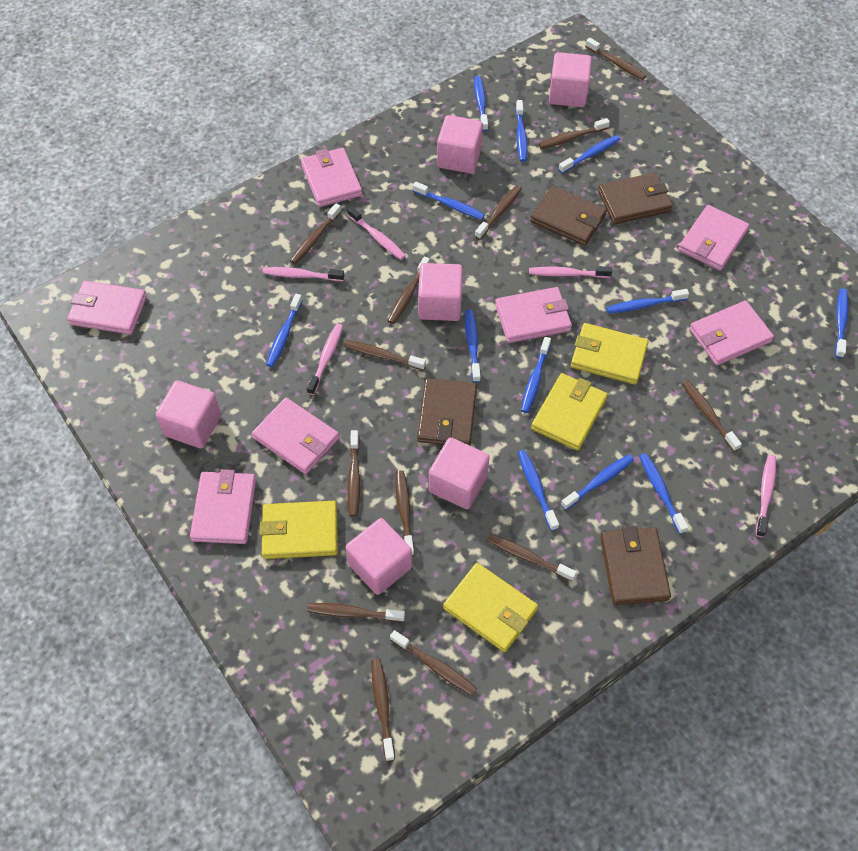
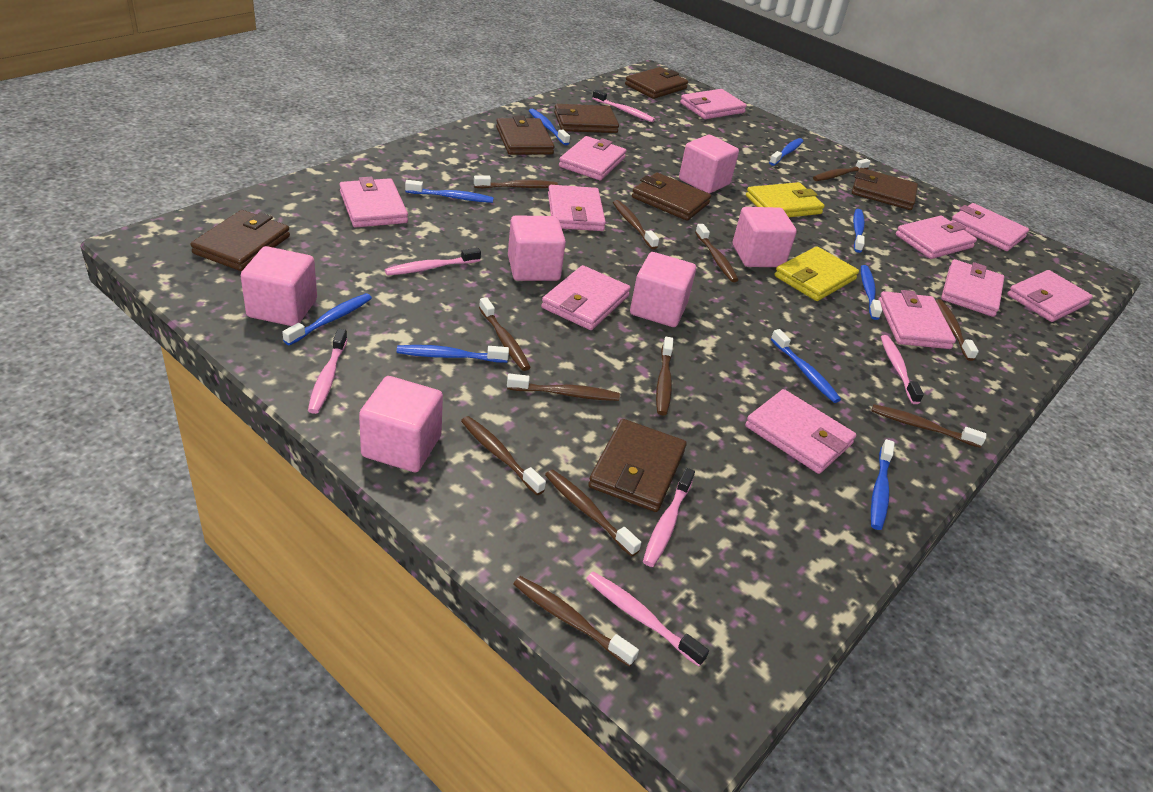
blue toothbrush: [266,294,303,367] [413,182,485,220] [465,310,481,383] [474,76,488,131] [516,100,528,162] [517,450,559,531] [521,337,551,413] [558,135,620,173] [561,454,634,510] [606,289,689,314] [639,453,688,534] [835,288,848,358] = 12 -> [282,293,372,346] [397,345,509,363] [405,180,494,203] [529,109,570,145] [769,138,803,166] [771,329,841,403] [853,209,865,253] [861,265,882,320] [871,439,895,530] = 9
brown toothbrush: [290,203,341,264] [307,603,405,622] [344,340,426,370] [347,430,360,517] [371,659,395,761] [388,256,430,324] [390,630,477,695] [395,470,414,556] [475,185,522,240] [486,534,577,581] [539,118,610,149] [585,38,646,80] [682,381,742,452] = 13 -> [461,416,546,495] [474,176,558,188] [479,297,531,371] [507,373,620,401] [514,576,639,667] [545,469,641,557] [613,200,659,249] [656,337,673,415] [695,224,738,282] [813,159,871,181] [871,404,986,448] [936,299,979,361] = 12
brown wallet: [417,378,477,445] [530,186,607,246] [598,173,673,224] [600,526,671,605] = 4 -> [191,210,290,271] [496,115,554,155] [554,104,619,133] [588,419,687,512] [625,67,688,99] [632,172,711,221] [852,168,918,210] = 7
pink toothbrush: [263,267,344,281] [307,324,343,395] [347,206,406,260] [529,266,612,278] [756,455,776,537] = 5 -> [308,329,347,414] [385,248,481,276] [586,571,709,666] [592,90,655,122] [643,468,695,567] [881,335,924,404] = 6
pink wallet: [67,281,147,335] [190,469,256,544] [252,398,339,474] [301,148,362,207] [495,287,572,343] [678,205,750,271] [690,301,774,366] = 7 -> [339,177,408,228] [541,265,631,330] [548,185,606,231] [559,136,626,181] [680,89,747,119] [745,389,856,474] [878,290,956,349] [896,216,977,259] [941,259,1005,317] [951,203,1029,251] [1007,270,1093,322] = 11
yellow wallet: [259,501,338,559] [443,563,538,652] [531,373,608,451] [571,323,649,385] = 4 -> [746,182,825,217] [774,246,859,301] = 2

